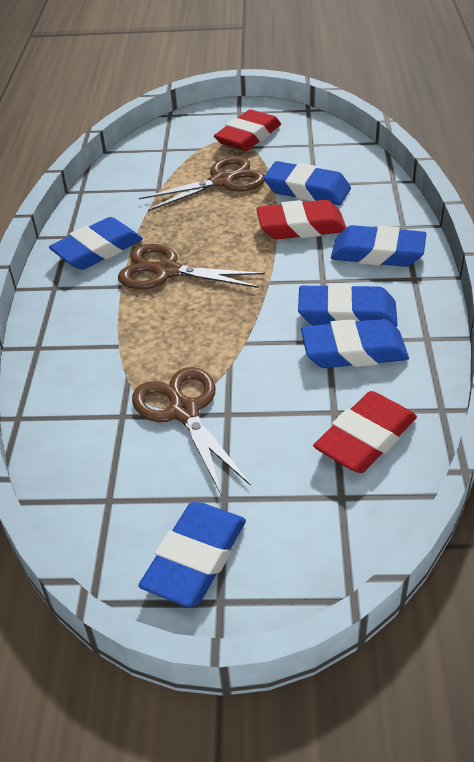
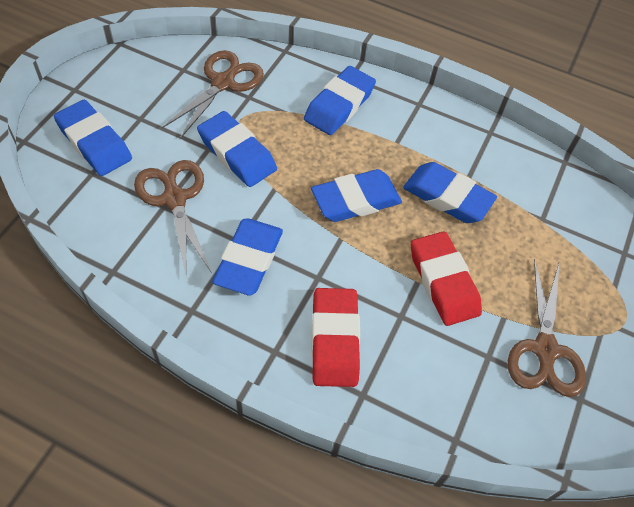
red eraser: [214,109,281,151] [256,200,346,239] [313,391,417,473] = 3 -> [311,288,360,387] [411,231,482,326] = 2

